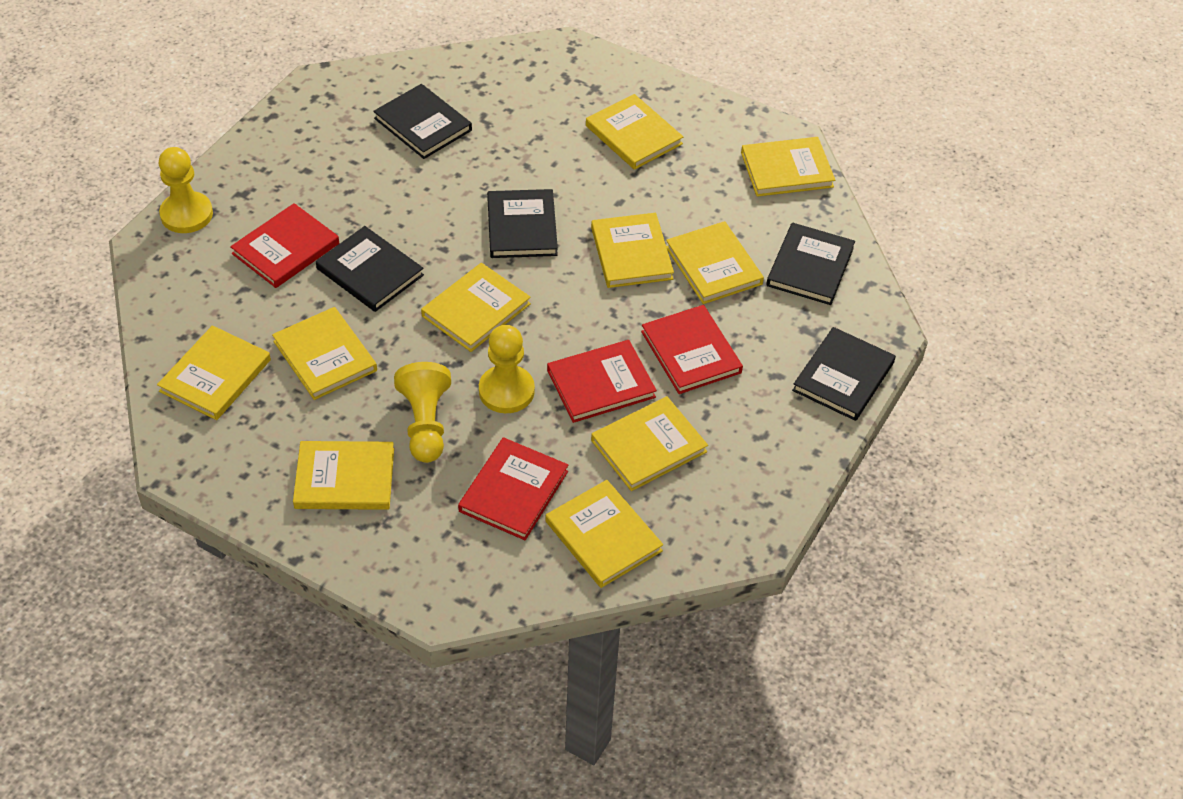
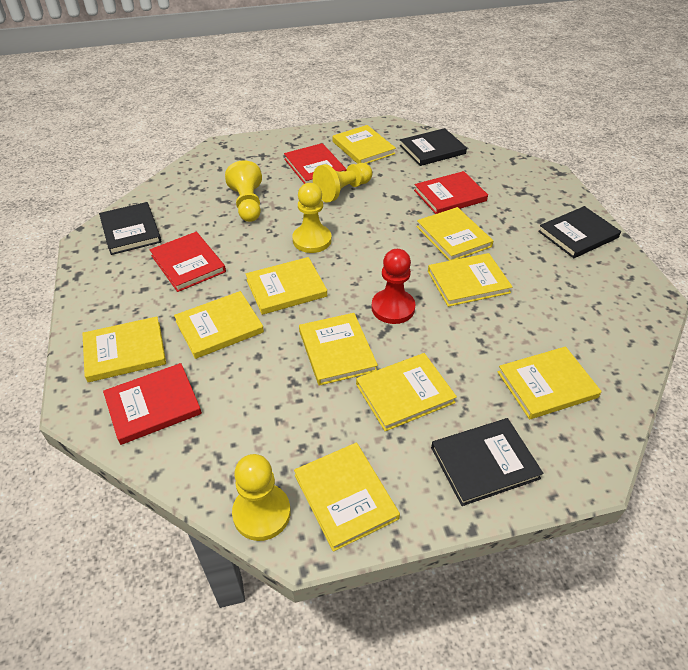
black book: [316,226,424,312] [373,84,472,159] [487,189,558,258] [766,222,855,305] [792,327,896,421] = 5 -> [99,202,161,255] [400,128,467,166] [431,418,544,506] [538,206,621,258] = 4
red pawn: none = 0 -> [371,249,415,324] = 1
yellow pawn: [159,147,213,233] [394,362,451,463] [479,325,535,413] = 3 -> [225,160,262,222] [232,454,291,541] [293,183,332,253] [313,163,372,202] = 4

